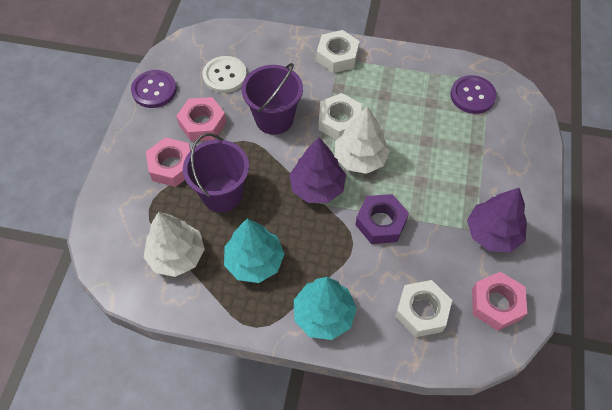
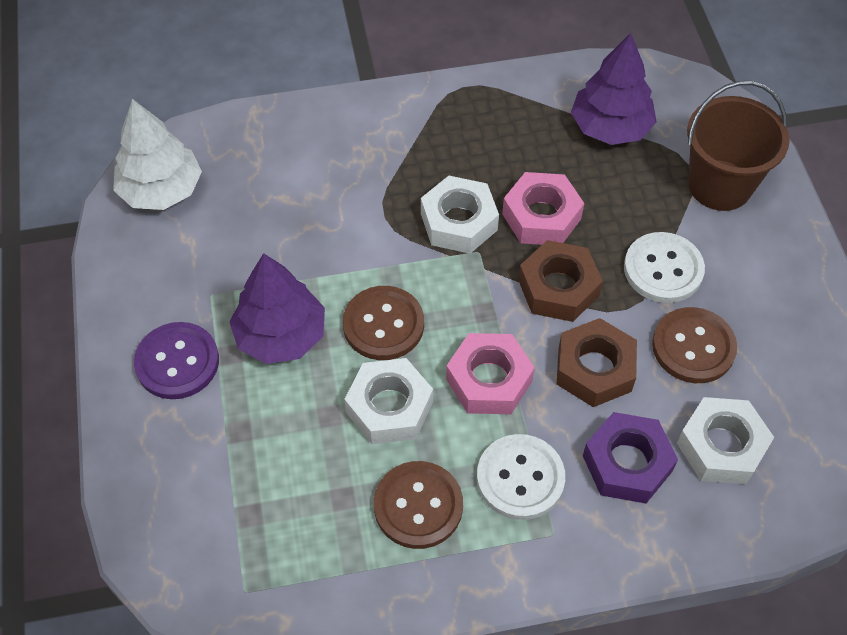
brown bucket: none = 0 -> [687,81,790,211] = 1
brown button: none = 0 -> [343,286,424,360] [374,461,463,549] [652,307,737,383] = 3
brown nut: none = 0 -> [518,240,603,322] [557,318,637,407] = 2
pink nut: [146,137,191,187] [176,97,226,142] [472,272,527,331] = 3 -> [446,333,535,414] [502,172,584,245] = 2
purple bucket: [183,133,249,212] [242,63,303,135] = 2 -> none = 0
purple button: [131,70,177,108] [450,75,497,114] = 2 -> [134,322,219,399] = 1
turquoise tree: [224,218,285,283] [294,277,357,340] = 2 -> none = 0
white button: [203,56,247,93] = 1 -> [477,434,565,520] [624,232,705,303] = 2
white tree: [143,212,205,277] [335,106,390,174] = 2 -> [113,99,202,210] = 1

